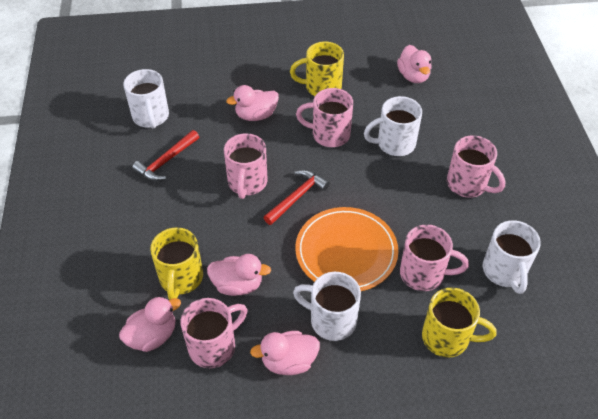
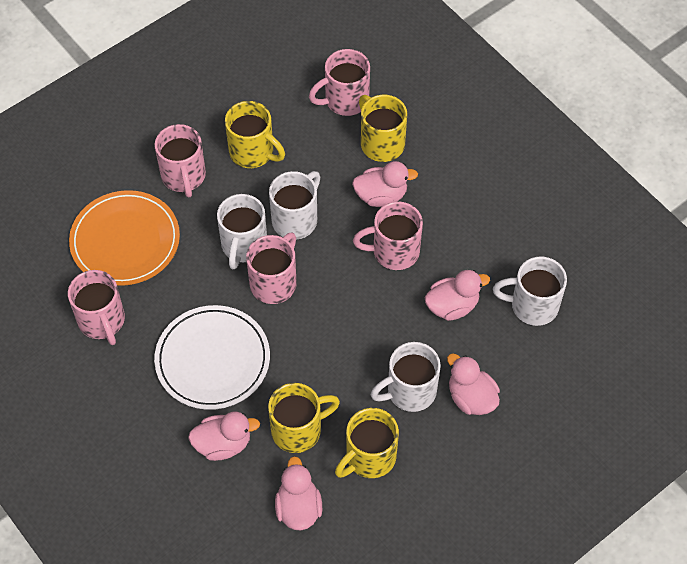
red hammer: [132,130,199,181] [263,170,330,225] = 2 -> none = 0
white plate: none = 0 -> [154,305,270,410] = 1
yellow mug: [150,227,203,300] [290,42,344,96] [422,288,496,358] = 3 -> [225,101,285,168] [268,383,340,453] [335,408,399,478] [359,95,407,162] = 4

